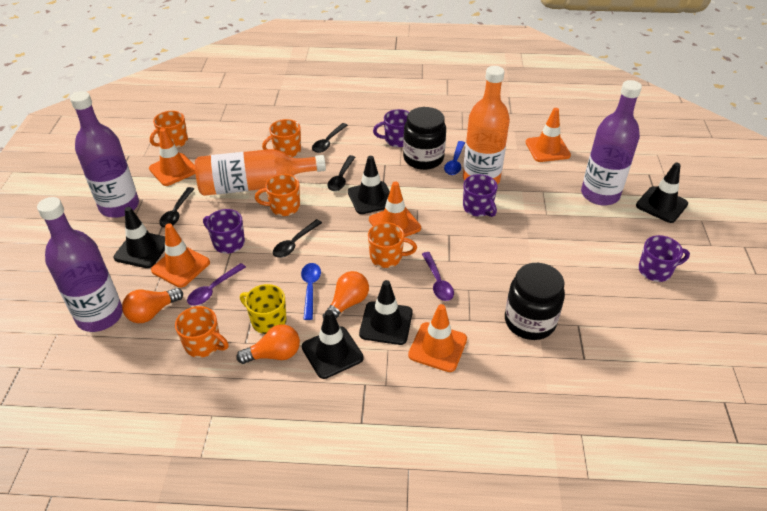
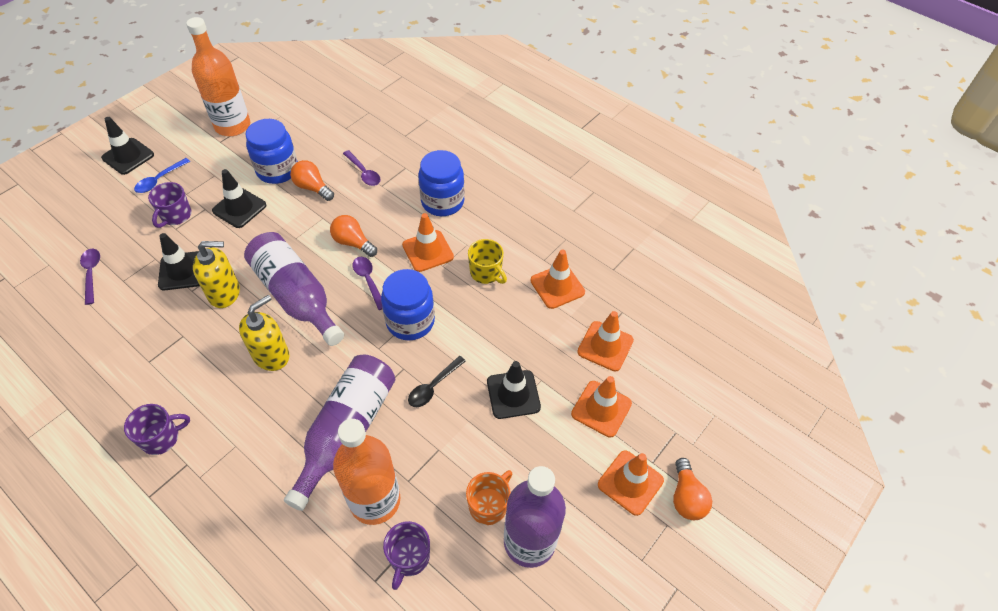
black jar: [403,107,446,170] [505,263,565,340] = 2 -> none = 0
black spoon: [159,187,194,228] [273,219,322,258] [312,123,348,153] [328,155,355,191] = 4 -> [408,356,466,407] = 1
black traffic cone: [113,207,165,268] [302,310,364,379] [348,156,390,214] [359,280,413,345] [636,162,688,223] = 5 -> [101,117,154,175] [158,233,200,291] [212,169,266,228] [487,361,541,419] = 4
blue jar: none = 0 -> [246,119,298,184] [381,269,435,340] [418,150,465,216] = 3
blue spoon: [301,263,321,320] [444,141,465,175] = 2 -> [134,158,190,193] = 1
orange mug: [150,111,188,148] [175,306,229,358] [255,174,300,216] [262,119,301,157] [368,222,417,268] = 5 -> [466,470,512,525] = 1
purple mug: [203,209,245,254] [373,109,409,147] [463,174,498,217] [638,235,690,282] = 4 -> [124,404,190,455] [148,182,192,228] [383,521,430,590] = 3
purple spoon: [187,263,246,306] [422,252,454,301] = 2 -> [80,249,100,305] [343,150,381,186] [353,257,382,310] = 3
yellow soap dispenser: none = 0 -> [193,241,240,308] [239,295,289,371] = 2

